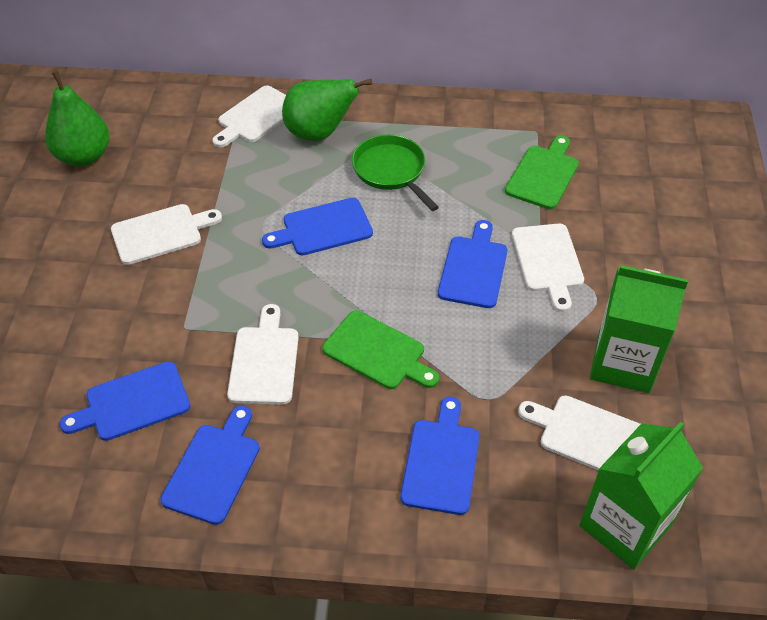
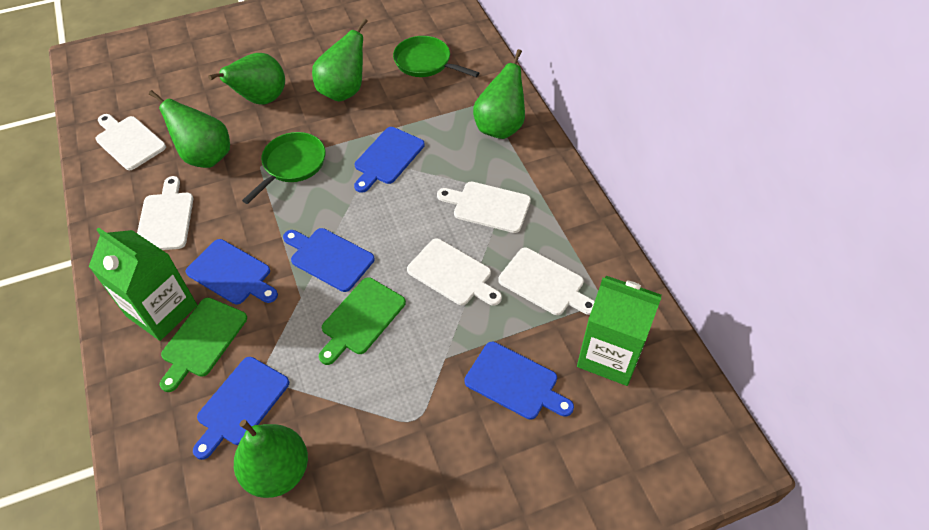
green pan: [352,135,439,211] = 1 -> [242,132,326,204] [393,36,479,77] = 2
green pear: [45,71,109,167] [282,79,372,141] = 2 -> [149,90,230,168] [208,53,285,105] [234,420,308,498] [312,18,368,102] [473,49,525,139] = 5

